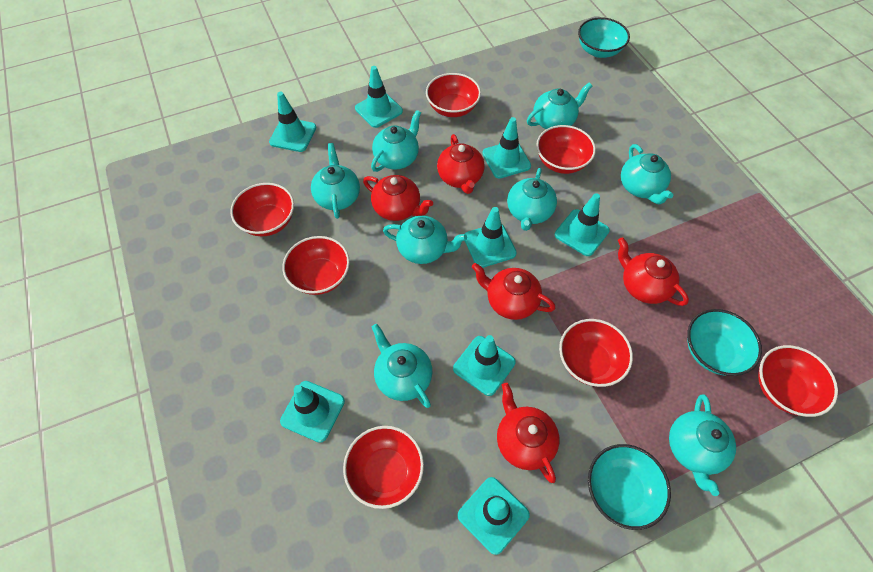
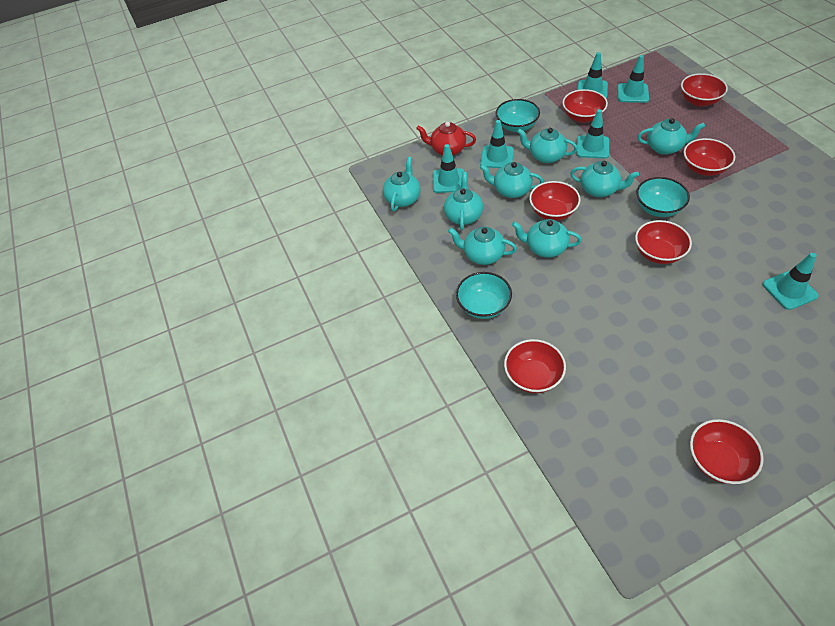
red teapot: [363,175,433,221] [437,134,485,194] [472,263,555,320] [497,383,559,483] [618,237,689,306] = 5 -> [416,122,476,156] = 1
turquoise traffic cone: [269,92,316,152] [280,381,345,443] [355,66,403,128] [453,335,516,396] [457,477,530,555] [465,207,517,268] [482,117,531,179] [555,193,610,256] = 8 -> [433,144,465,193] [480,120,514,168] [576,109,609,159] [578,52,608,98] [618,55,649,103] [762,253,819,310] = 6

